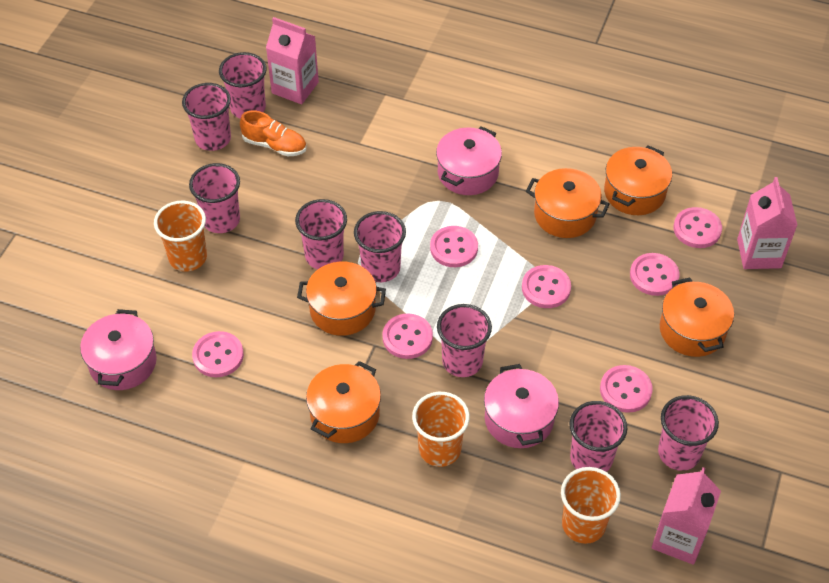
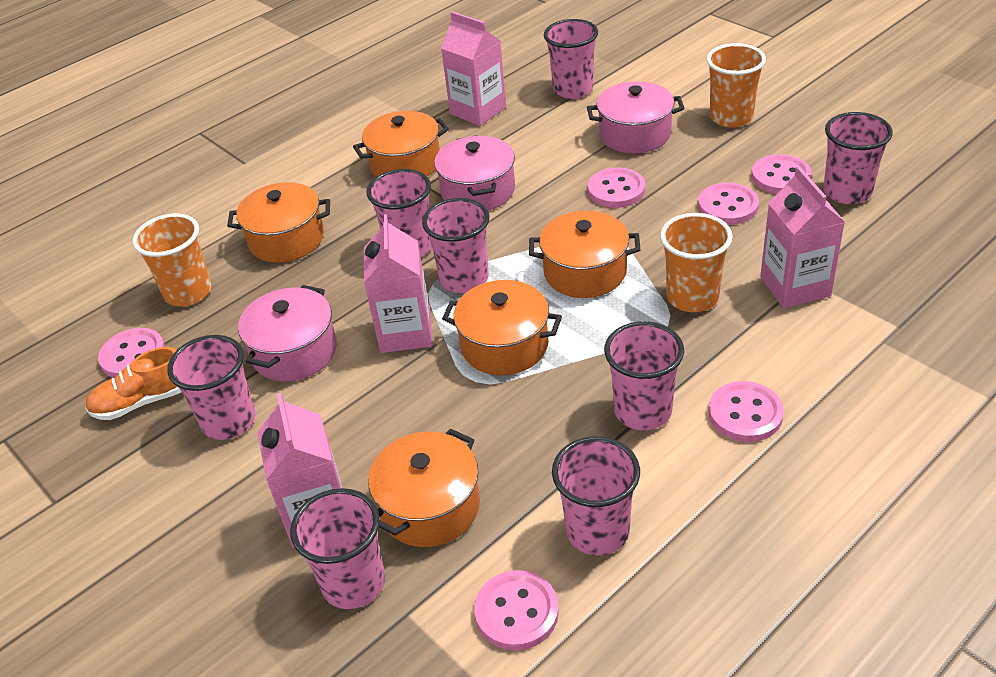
pink button: [192,331,244,377] [382,314,433,359] [430,226,478,267] [522,265,571,308] [600,365,653,413] [630,253,679,296] [673,207,722,248] = 7 -> [98,328,165,378] [474,570,559,650] [588,168,645,208] [698,183,759,225] [709,381,784,442] [751,154,812,194] = 6
pink carton: [266,17,319,104] [652,467,721,565] [737,177,798,269] = 3 -> [257,393,342,548] [364,214,432,353] [441,11,506,126] [760,166,845,308] = 4

